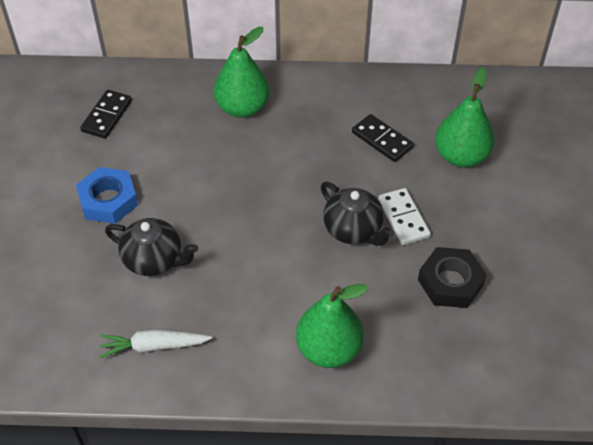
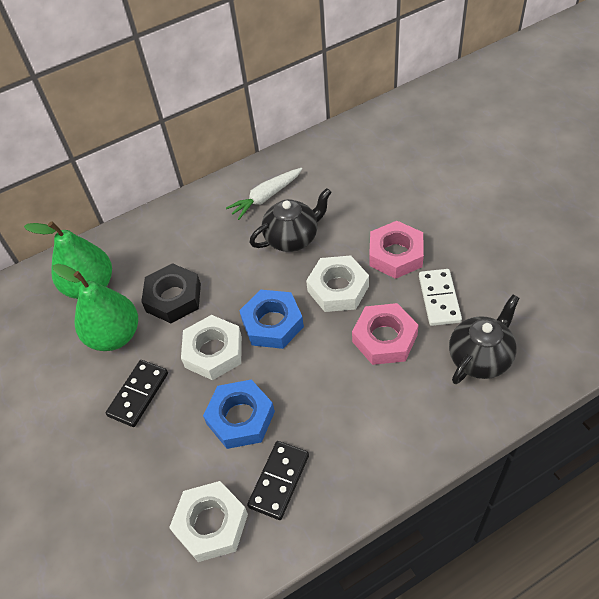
blue nut: [76,167,138,224] = 1 -> [203,380,275,449] [239,290,304,349] = 2
green pear: [214,27,270,118] [296,284,368,368] [435,67,494,168] = 3 -> [24,221,112,299] [53,264,138,351] = 2
pink nut: none = 0 -> [352,303,419,365] [369,221,424,279] = 2
white nut: none = 0 -> [169,481,248,562] [181,315,242,380] [306,256,369,312] = 3

